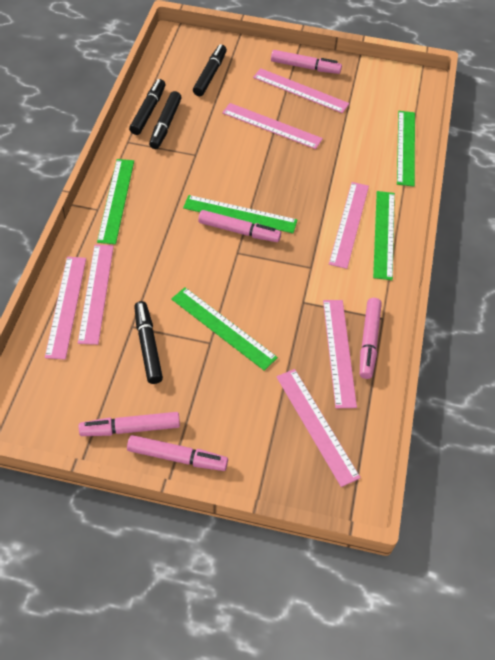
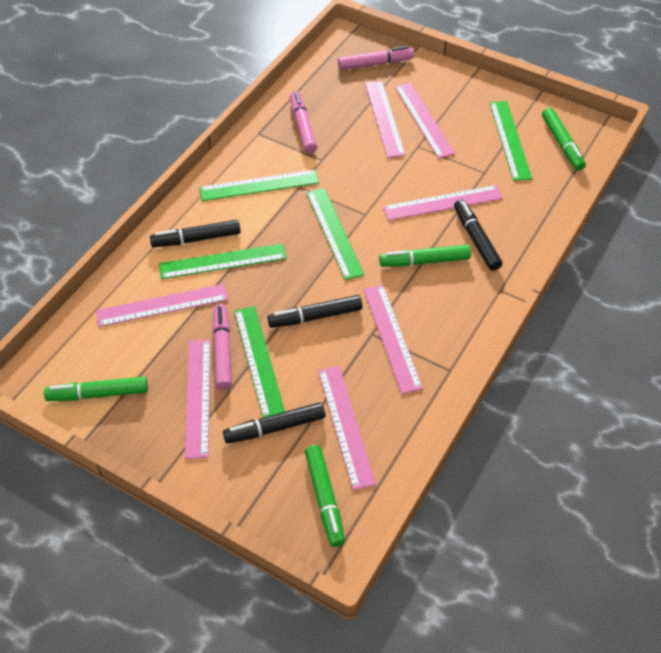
green marker: none = 0 -> [44,377,148,401] [305,445,345,547] [379,244,471,267] [542,108,586,171] = 4
pink marker: [79,412,180,436] [127,435,228,471] [198,210,281,242] [271,50,342,74] [360,298,382,379] = 5 -> [213,304,232,390] [290,91,317,153] [338,46,414,70] = 3

